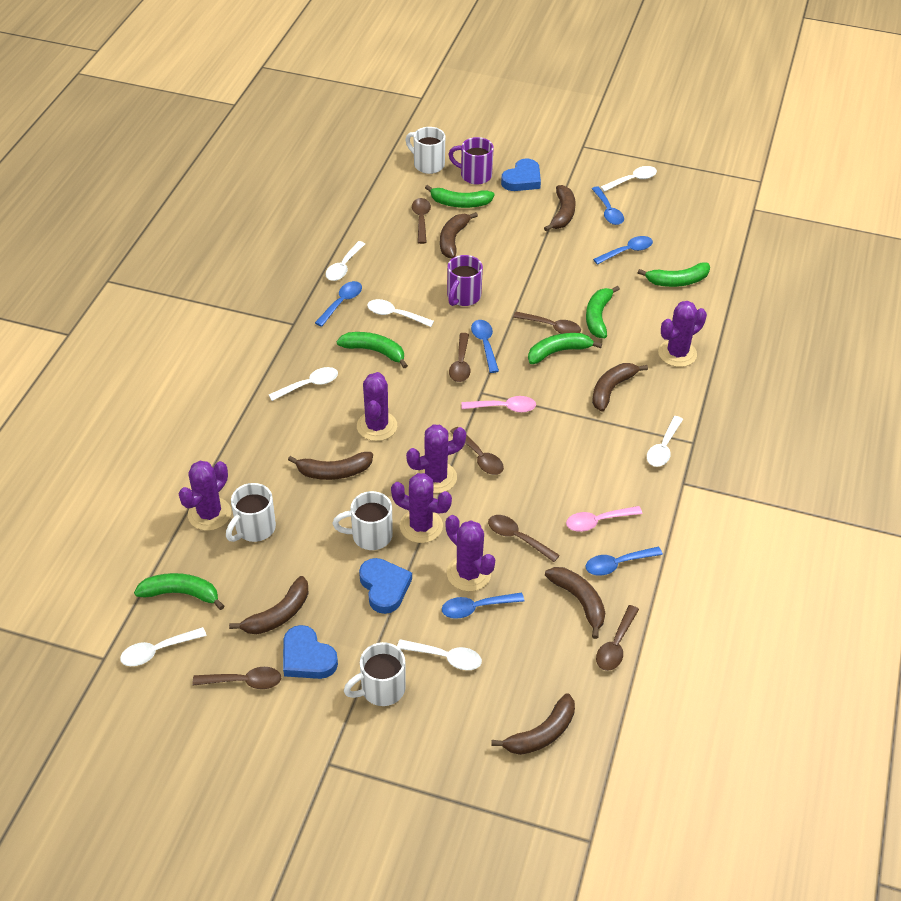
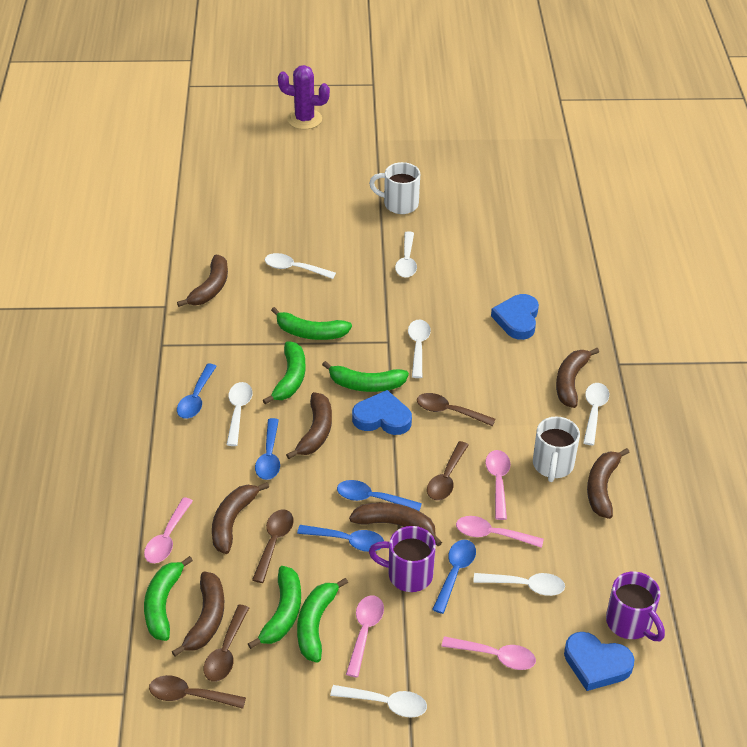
blue spoon: [315,281,362,327] [442,593,524,619] [471,320,499,373] [585,547,663,576] [592,187,624,225] [593,236,653,265] = 6 -> [177,364,217,419] [255,418,280,480] [297,525,384,552] [337,480,422,511] [432,540,476,614] = 5
brown spoon: [192,667,281,689] [412,198,431,244] [449,333,470,382] [450,427,504,475] [488,515,560,562] [513,311,581,334] [596,605,639,671] = 7 -> [149,675,246,709] [204,605,249,682] [252,509,294,583] [417,393,495,426] [427,441,469,501] = 5
pink spoon: [462,396,536,413] [566,506,642,532] = 2 -> [144,497,193,563] [346,595,384,677] [441,636,536,670] [456,516,544,548] [485,450,511,520] = 5
purple cactus: [178,461,231,531] [357,372,397,441] [391,473,452,543] [406,425,466,493] [446,515,495,591] [658,301,707,367] = 6 -> [278,65,330,129] = 1
white mug: [226,483,276,542] [333,491,393,550] [344,642,406,706] [405,127,445,174] = 4 -> [369,162,420,214] [533,417,580,482] = 2

